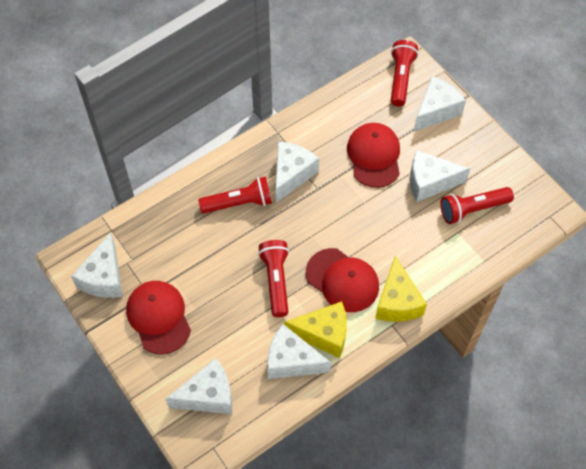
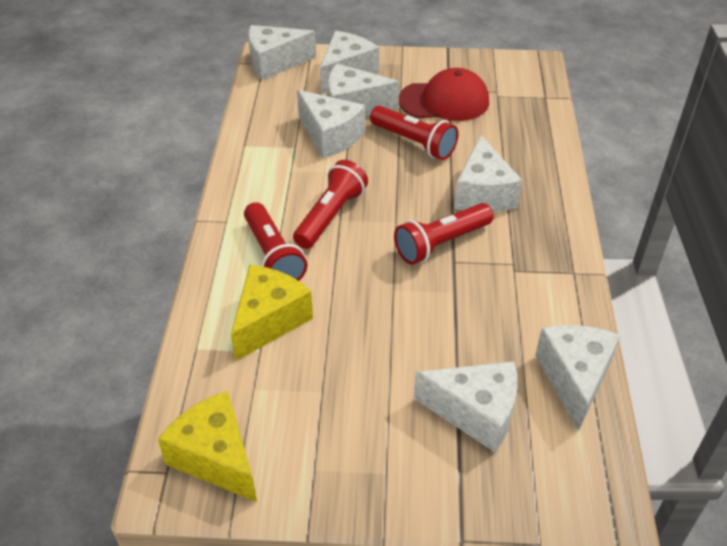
red cap: [126,281,191,354] [306,248,379,312] [347,123,400,188] = 3 -> [399,68,489,121] = 1
white cheese: [71,232,123,298] [166,358,232,414] [267,324,331,379] [275,142,319,203] [410,150,470,202] [414,76,466,132] = 6 -> [248,25,316,80] [297,90,365,158] [320,31,379,94] [328,63,400,116] [414,361,518,453] [454,135,522,212] [535,325,621,431] = 7

